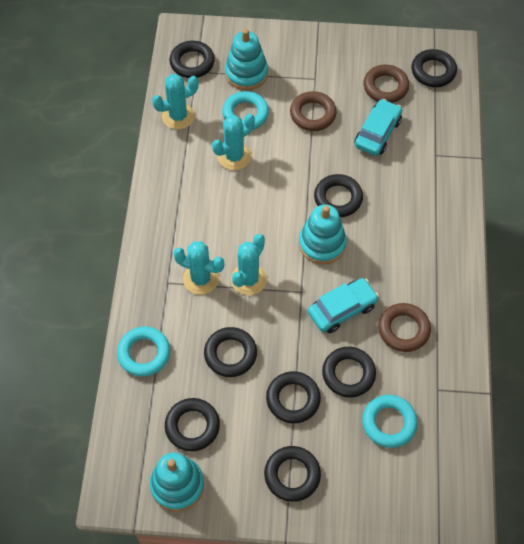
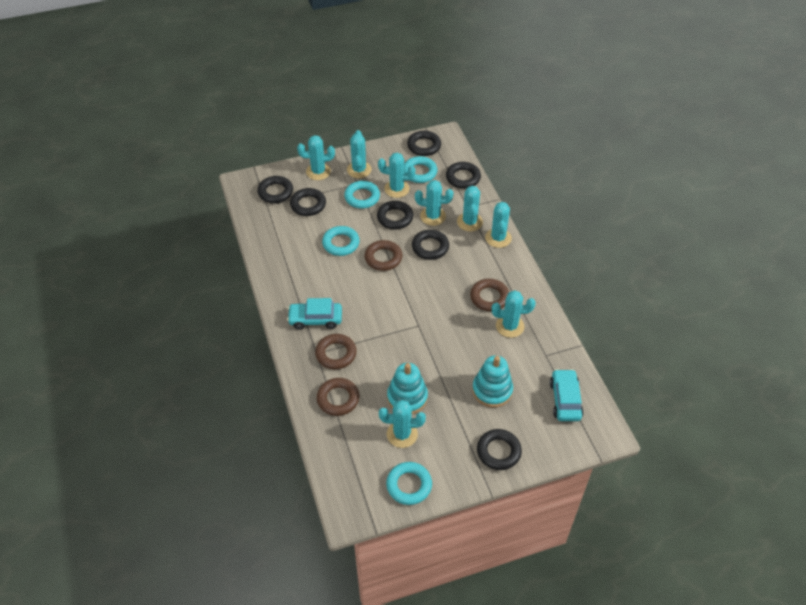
black ring: [165,398,220,451] [169,41,215,78] [204,327,257,377] [264,446,321,502] [266,371,321,424] [314,174,363,217] [322,347,376,398] [412,49,457,87] = 8 -> [257,176,293,203] [290,188,326,216] [377,201,413,229] [407,131,441,156] [412,230,449,260] [446,162,481,189] [477,429,522,470] = 7
brown ring: [290,91,337,131] [364,65,409,103] [378,303,431,352] = 3 -> [315,334,357,369] [317,378,360,416] [365,240,402,271] [470,279,509,311] = 4
turquoise cactus: [152,74,199,129] [173,241,224,295] [212,114,255,170] [231,234,267,295] = 4 -> [297,135,335,180] [347,130,372,178] [378,153,416,198] [379,400,426,448] [415,180,454,226] [457,186,483,231] [485,202,512,248] [492,290,536,338] = 8
turquoise ring: [117,327,170,376] [222,91,269,130] [362,395,418,448] = 3 -> [322,226,360,256] [344,181,380,208] [386,462,432,505] [404,156,438,183] = 4
turquoise stacking toy: [150,453,204,512] [225,29,268,90] [299,204,347,264] = 3 -> [387,363,428,414] [472,355,513,407] = 2

